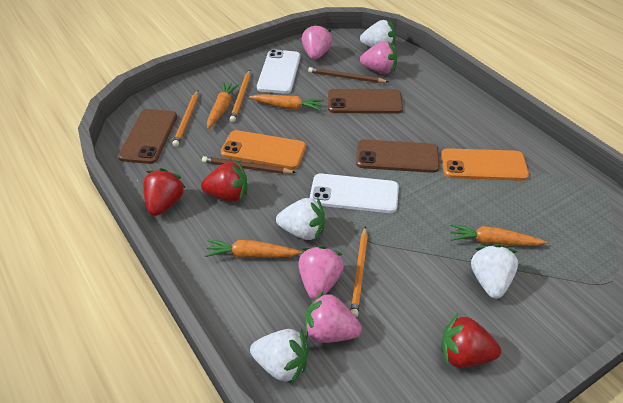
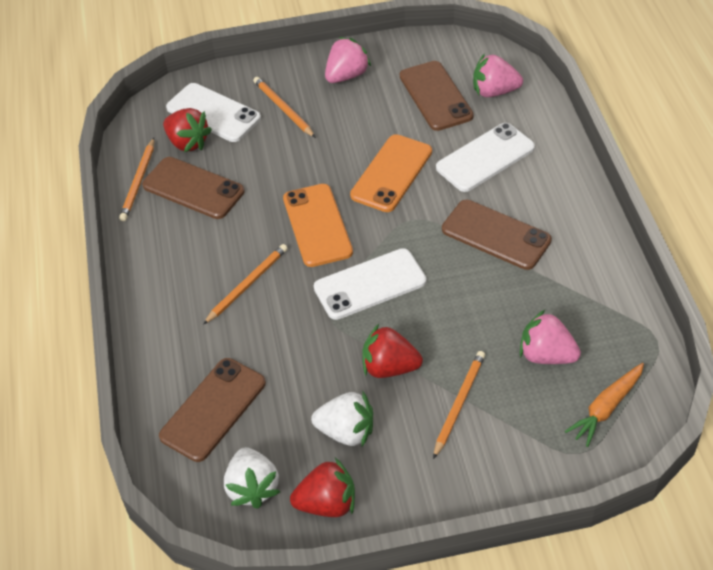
brown pencil: [202,156,296,174] [308,67,389,83] = 2 -> none = 0
brown phone: [118,109,177,164] [328,89,403,114] [356,139,439,173] = 3 -> [142,157,245,219] [159,358,266,462] [400,61,474,131] [442,200,552,270] = 4
orange carrot: [204,239,302,258] [207,82,239,129] [249,95,324,111] [450,224,547,246] = 4 -> [565,363,644,447] = 1
orange pencil: [172,91,198,147] [230,70,251,122] [351,226,368,317] = 3 -> [119,138,154,221] [203,244,288,325] [253,77,316,138] [433,351,485,459] = 4
pink strawberry: [298,246,344,299] [302,23,332,60] [305,291,362,343] [360,41,397,74] = 4 -> [325,37,371,83] [473,53,523,97] [520,310,581,364] = 3
white phone: [257,49,301,94] [310,173,399,213] = 2 -> [166,83,261,142] [314,248,426,320] [436,123,535,192] = 3
white strawberry: [250,329,309,385] [276,197,325,240] [360,20,396,47] [471,244,518,299] = 4 -> [224,447,280,509] [311,391,373,448] = 2

